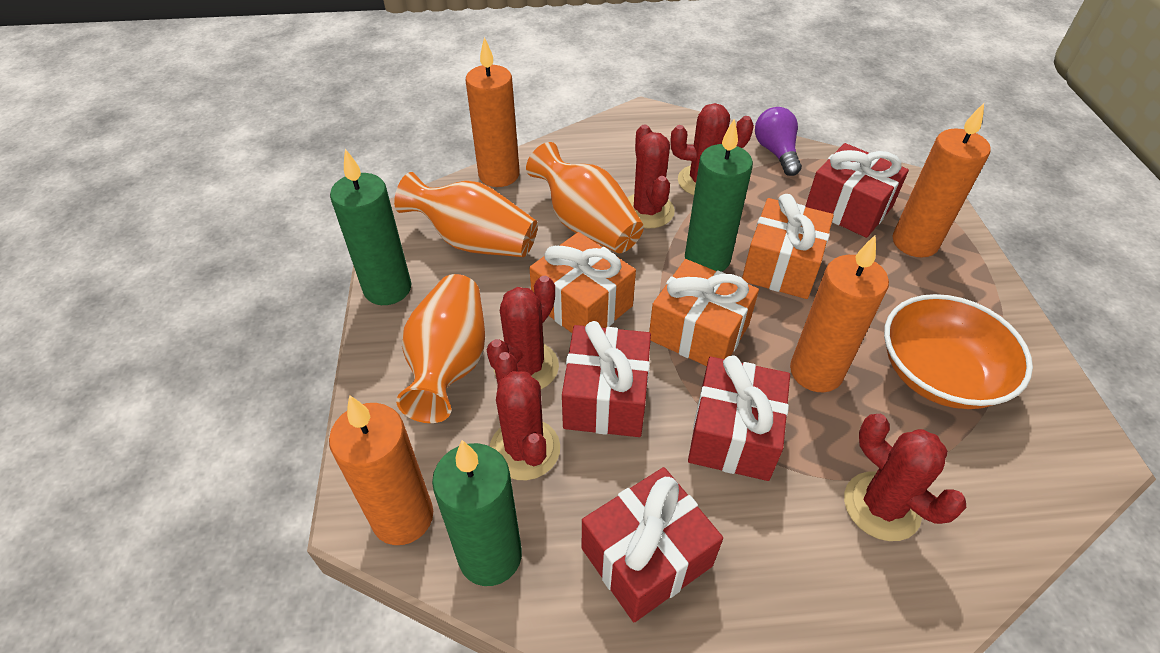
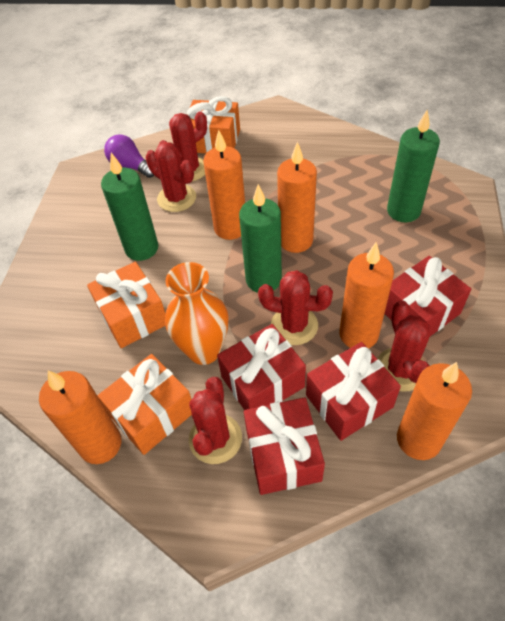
orange bowl: [884,294,1033,409] = 1 -> none = 0
orange candle: [329,395,433,545] [466,37,520,187] [790,235,889,392] [893,103,991,258] = 4 -> [39,370,121,464] [203,130,245,240] [277,142,317,253] [339,242,394,349] [397,362,472,460] = 5
orange vase: [394,172,538,257] [396,274,485,423] [526,142,644,253] = 3 -> [165,262,229,365] = 1

